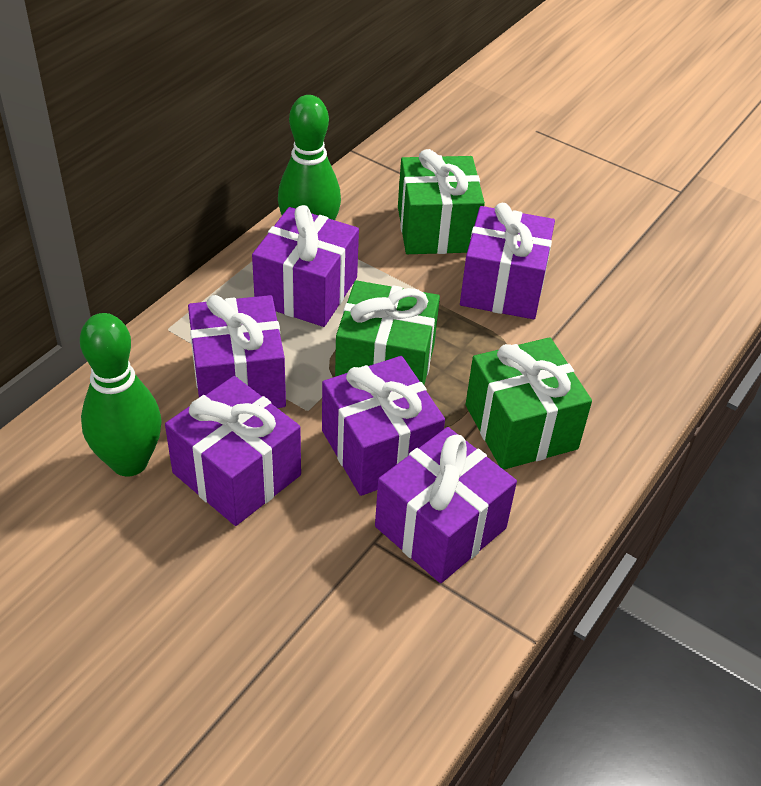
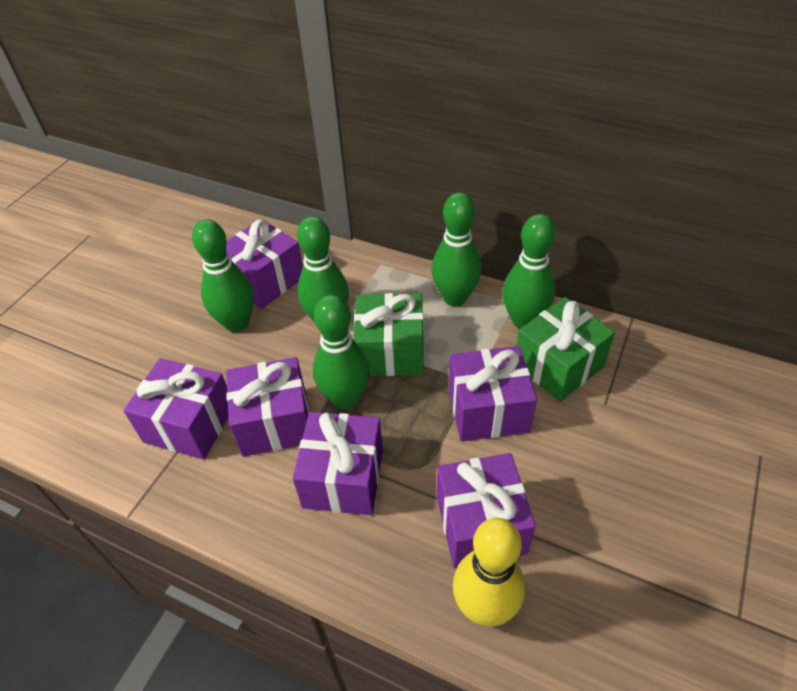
green bowling pin: [80,313,161,476] [278,95,341,220] = 2 -> [192,219,254,332] [297,216,349,322] [313,295,370,409] [431,192,481,306] [502,214,555,328] = 5
green gift: [335,280,440,385] [398,149,485,254] [465,337,592,470] = 3 -> [354,293,424,376] [516,297,615,402] = 2
yellow bowling pin: none = 0 -> [453,518,525,627] = 1

